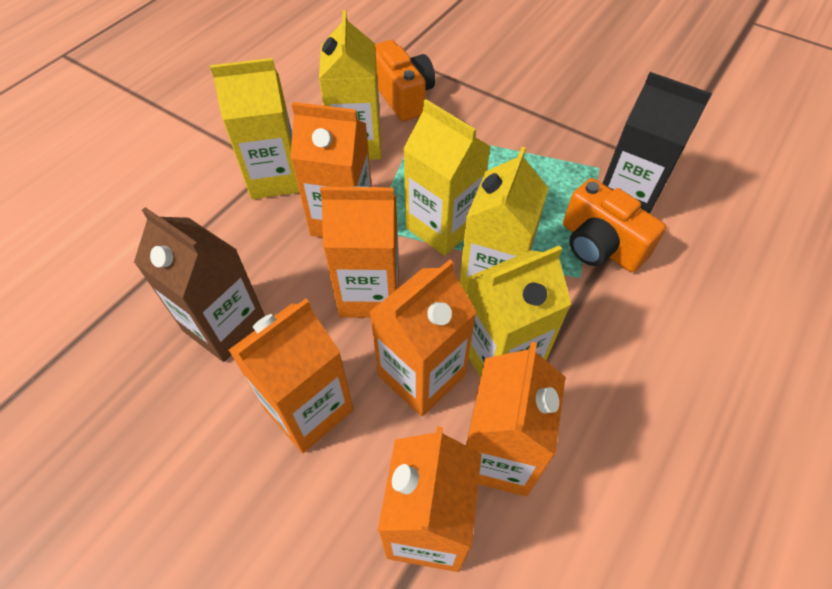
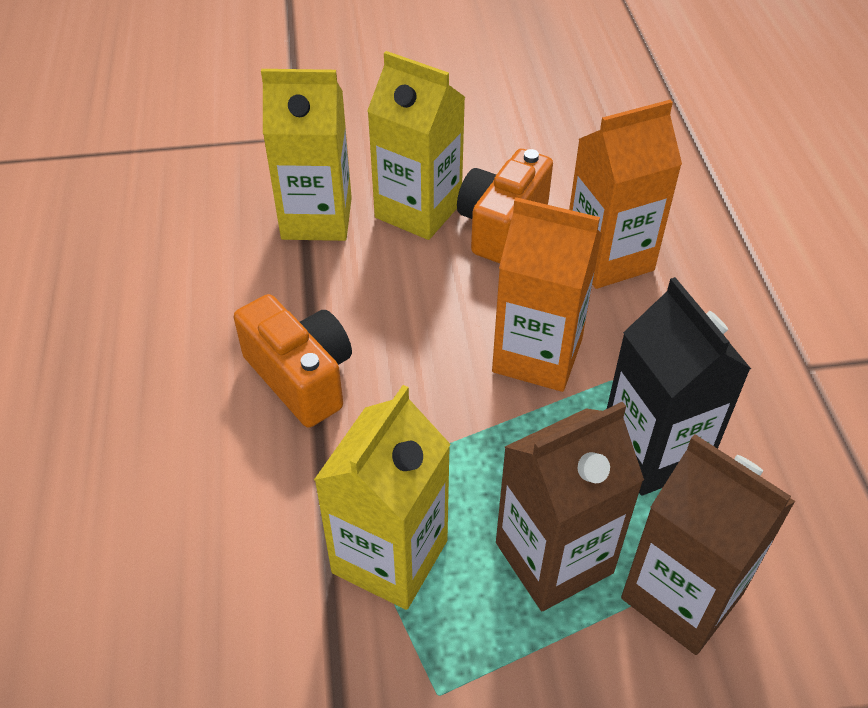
brown carton: [134,207,265,362] = 1 -> [496,402,644,611] [621,434,795,655] = 2
orange carton: [229,298,354,453] [290,102,372,237] [320,187,399,318] [369,260,477,416] [378,426,482,572] [465,342,565,496] = 6 -> [492,197,602,392] [569,100,682,289] = 2
yellow carton: [210,58,300,199] [319,10,381,160] [403,99,491,256] [459,147,549,293] [467,245,572,378] = 5 -> [261,69,352,241] [314,385,451,610] [367,51,465,240] = 3

